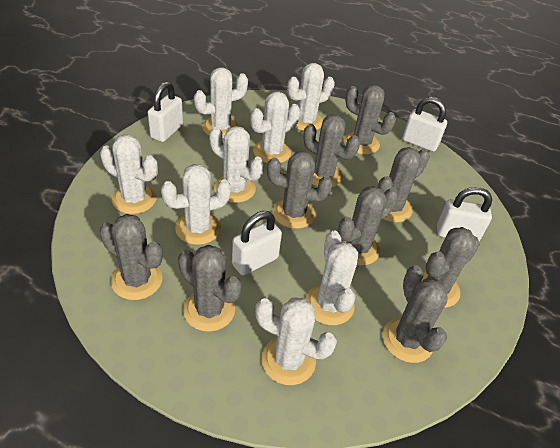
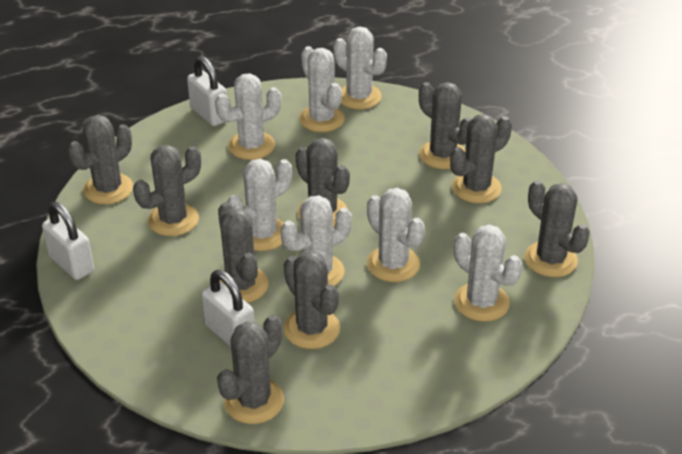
white cactus: [100,134,158,214] [161,164,231,245] [194,67,248,139] [209,126,264,203] [250,92,300,163] [255,298,337,385] [287,63,335,131] [306,231,358,325] = 8 -> [215,74,281,160] [227,159,292,251] [281,195,352,286] [299,46,345,132] [333,27,387,110] [367,188,425,282] [454,225,522,322] = 7
white padlock: [148,82,183,142] [232,211,282,276] [402,97,447,152] [437,187,492,241] = 4 -> [42,202,94,280] [187,56,227,126] [201,270,254,347] = 3

